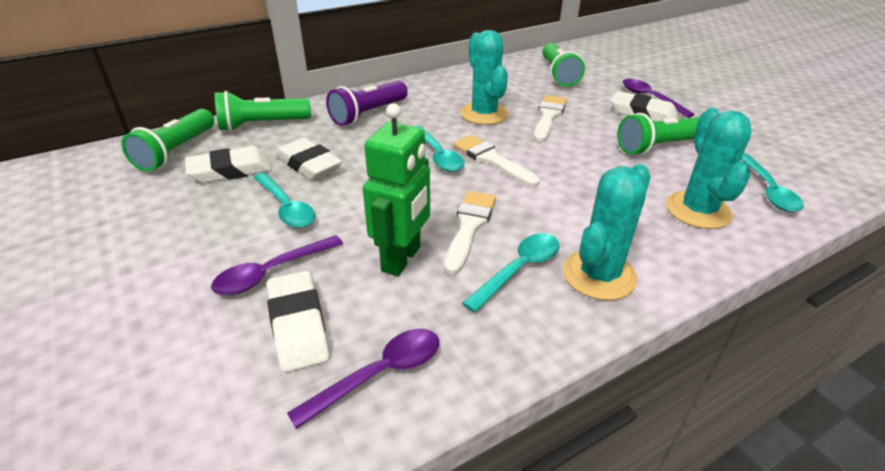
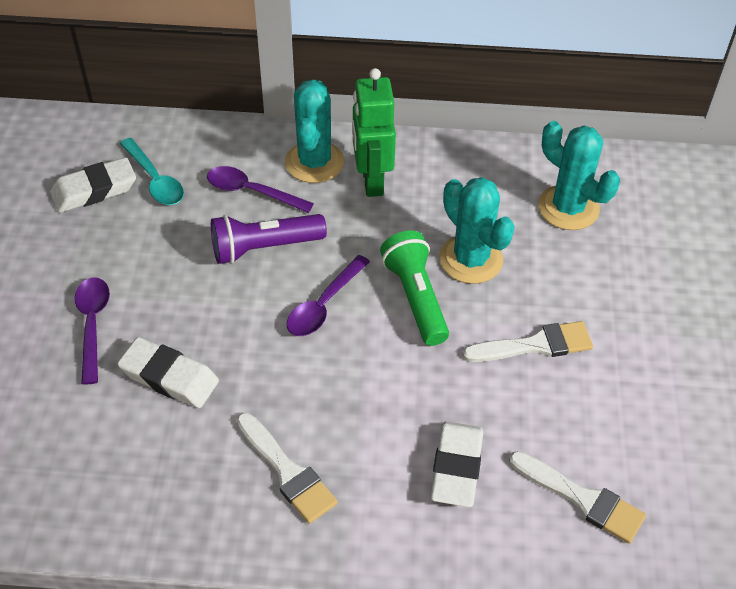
green flashlight: [121,109,214,172] [214,91,311,131] [542,43,585,87] [617,113,700,155] = 4 -> [380,231,449,346] = 1
turquoise spoon: [254,173,315,228] [413,126,464,172] [462,233,559,313] [741,153,804,212] = 4 -> [120,138,184,205] = 1
white eraser: [185,146,272,183] [267,271,330,372] [276,138,342,180] [611,91,679,121] = 4 -> [50,157,136,213] [117,337,219,408] [430,421,483,507] = 3

